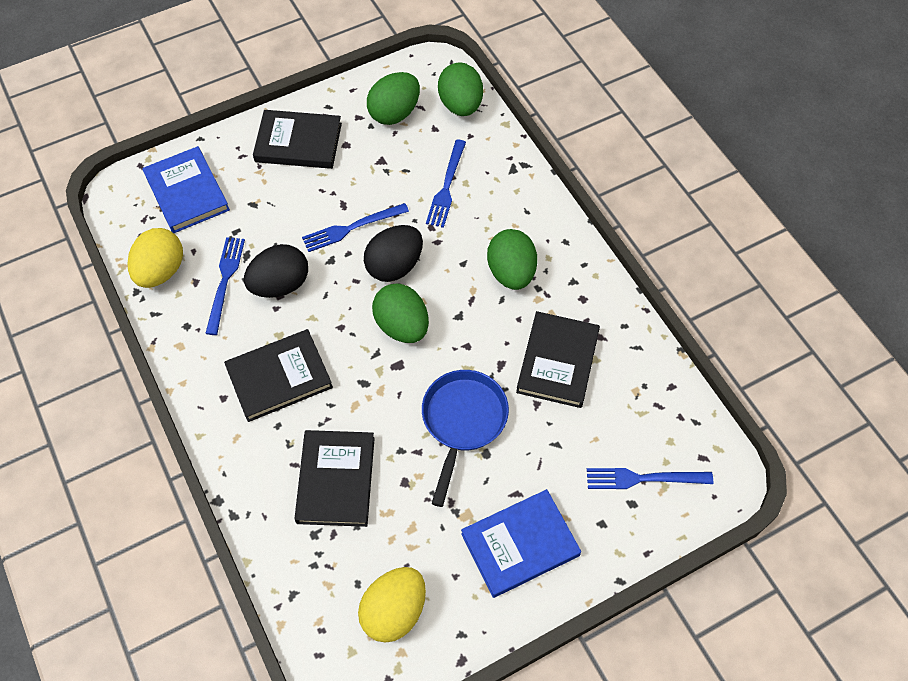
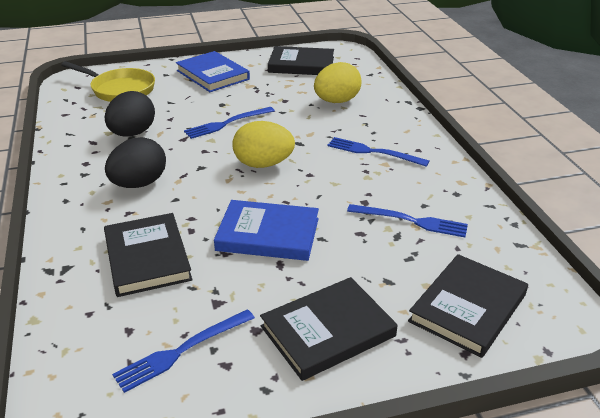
blue pan: [422,370,509,507] = 1 -> none = 0
green egg: [367,72,420,125] [372,284,429,343] [438,62,483,116] [487,229,537,290] = 4 -> none = 0
yellow pan: none = 0 -> [61,61,155,102] = 1

